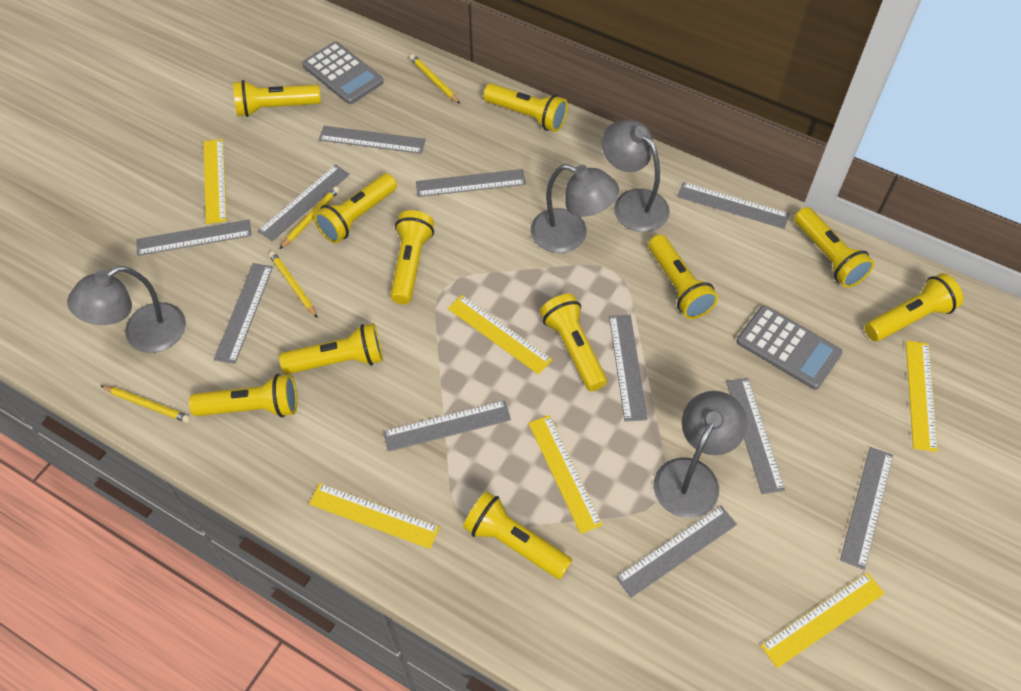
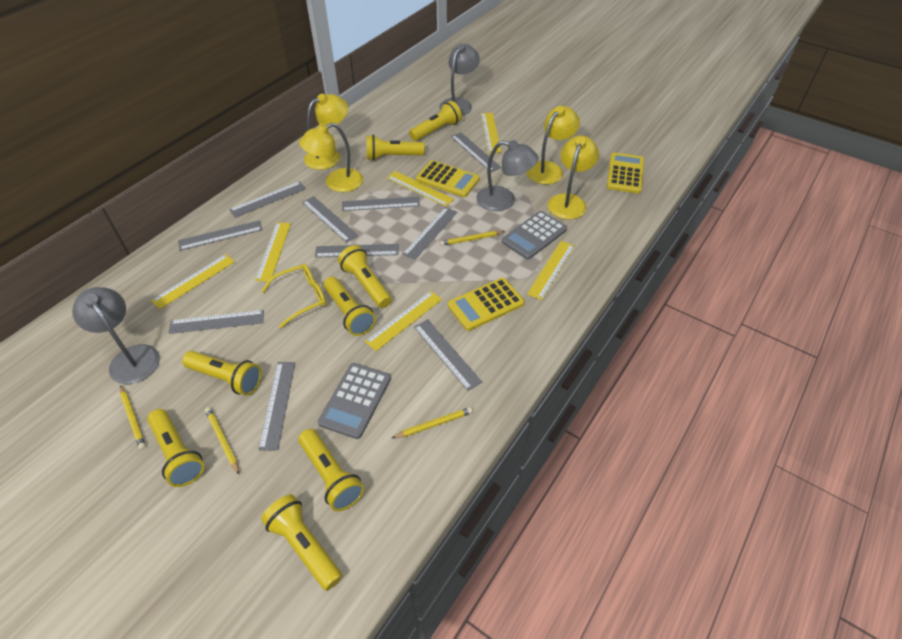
grey lamp: [67,266,186,353] [531,164,619,253] [602,120,670,232] [654,391,747,518] = 4 -> [72,287,160,384] [439,43,480,116] [476,140,539,211] = 3
grey ruler: [136,220,252,256] [214,263,273,364] [258,164,350,241] [319,126,426,154] [383,400,511,452] [416,169,526,197] [609,315,648,422] [616,506,737,598] [677,182,789,229] [726,378,785,494] [840,447,893,570] = 11 -> [169,310,264,334] [178,220,263,251] [229,181,306,218] [258,362,295,450] [302,196,359,243] [315,244,399,258] [342,197,420,211] [402,207,457,260] [414,319,482,391] [451,132,502,172] = 10
yellow calculator: none = 0 -> [416,160,480,197] [448,278,525,331] [607,153,644,193] = 3
yellow flashlight: [189,374,297,418] [233,80,321,117] [279,323,383,374] [314,173,397,243] [390,210,434,304] [463,491,572,579] [483,83,568,132] [540,294,607,391] [648,234,718,319] [794,207,874,288] [865,273,963,341] = 11 -> [147,409,204,487] [182,351,262,396] [261,494,342,591] [298,429,364,511] [323,277,376,336] [338,245,392,308] [367,135,425,161] [409,101,462,141] = 8
yellow glasses: none = 0 -> [261,264,326,328] = 1
yellow lamp: none = 0 -> [299,123,363,192] [304,94,348,170] [526,106,580,184] [548,135,599,219] = 4

